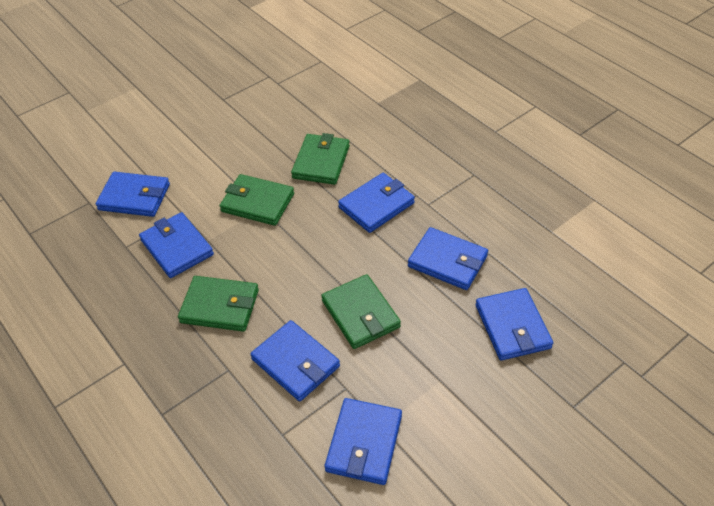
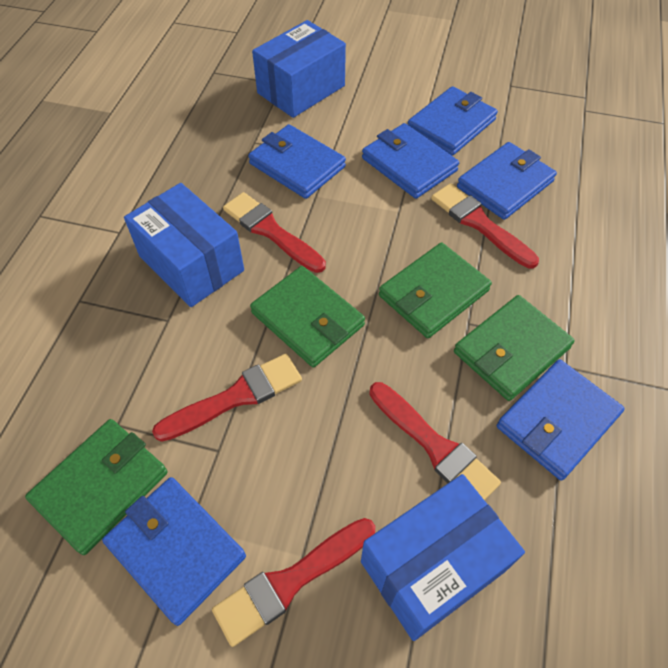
blue box: none = 0 -> [124,183,244,307] [252,20,346,118] [361,474,525,641] = 3
blue wallet: [96,172,170,217] [139,212,214,278] [250,320,340,402] [325,398,402,485] [338,173,415,233] [408,227,488,290] [475,288,553,360] = 7 -> [102,477,246,626] [248,124,346,199] [362,123,459,199] [408,86,498,156] [457,142,557,220] [497,359,625,480] = 6
red brush: none = 0 -> [152,354,302,442] [212,518,376,647] [223,192,326,273] [369,382,501,500] [431,183,539,269] = 5

